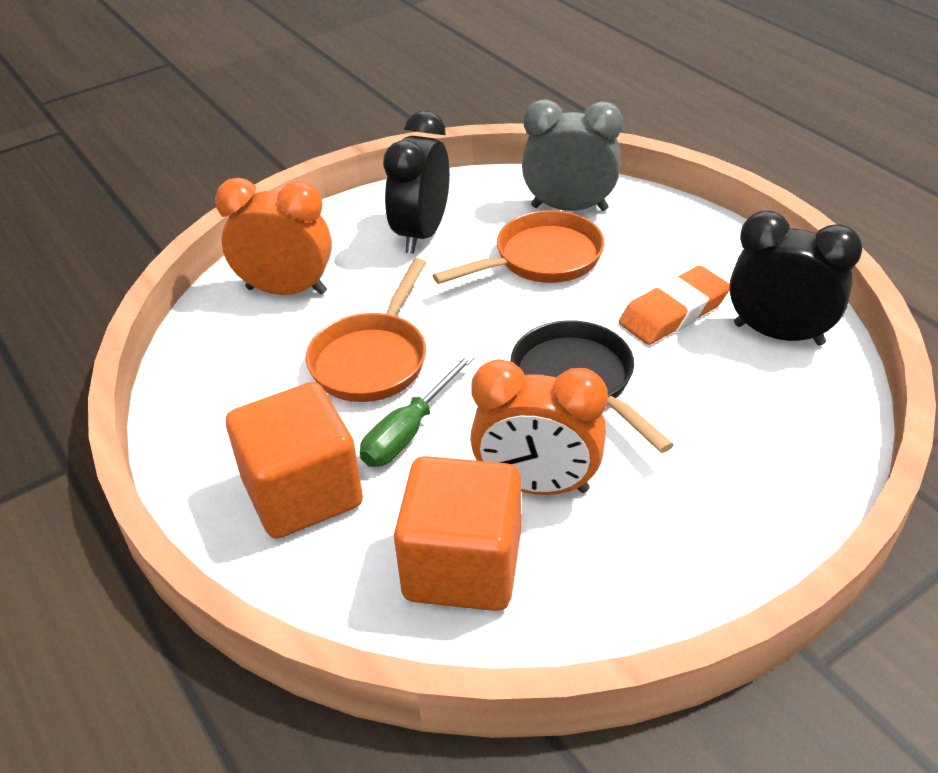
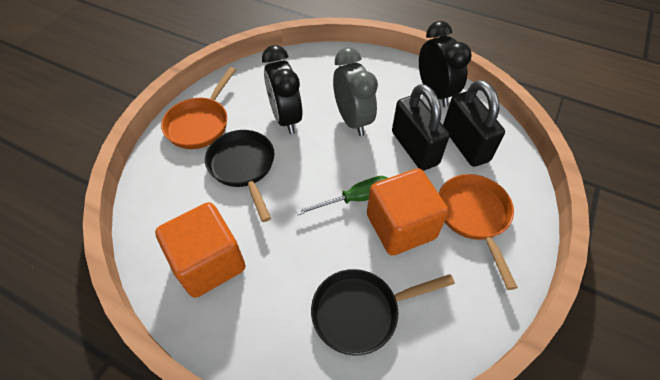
black padlock: none = 0 -> [392,84,450,171] [443,80,505,167] = 2
black pan: [511,320,674,453] = 1 -> [205,130,274,222] [311,269,455,356] = 2
orange clock: [215,178,332,295] [470,359,608,495] = 2 -> none = 0
orange eraser: [619,265,730,345] = 1 -> none = 0

